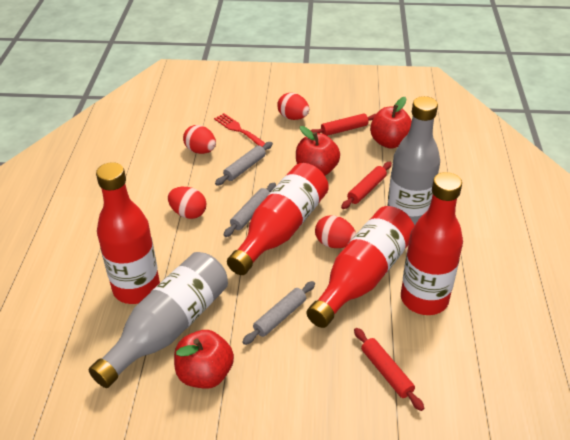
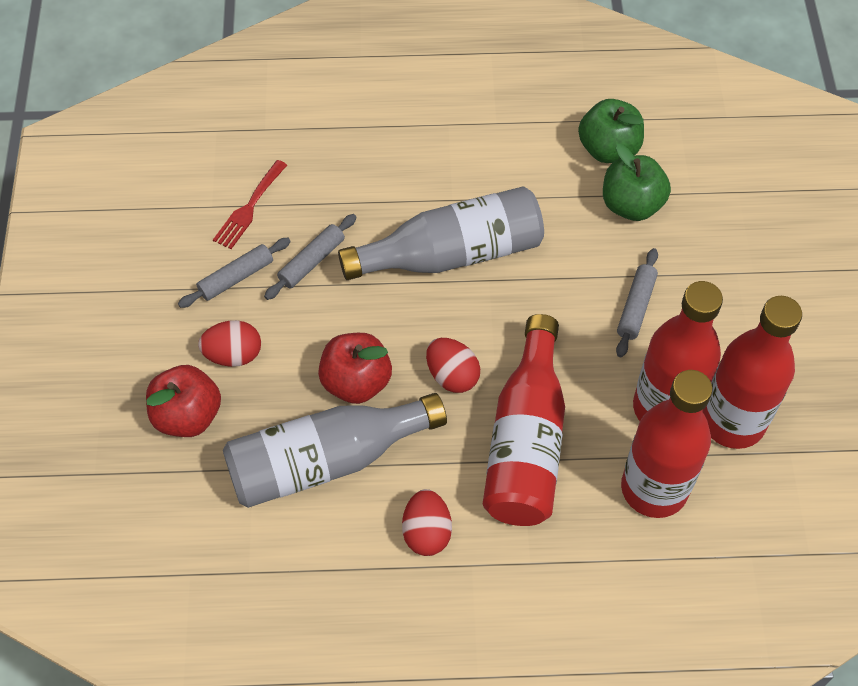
green apple: none = 0 -> [578,99,644,163] [603,144,671,221] = 2
red apple: [174,330,234,389] [296,126,340,175] [370,97,412,149] = 3 -> [146,365,221,437] [318,333,392,404] = 2
red egg: [168,187,206,219] [183,125,216,154] [277,93,309,120] [315,215,356,248] = 4 -> [198,320,261,367] [402,489,452,556] [426,338,480,393] = 3
red rolling pin: [310,113,376,136] [341,162,392,209] [354,328,424,411] = 3 -> none = 0

